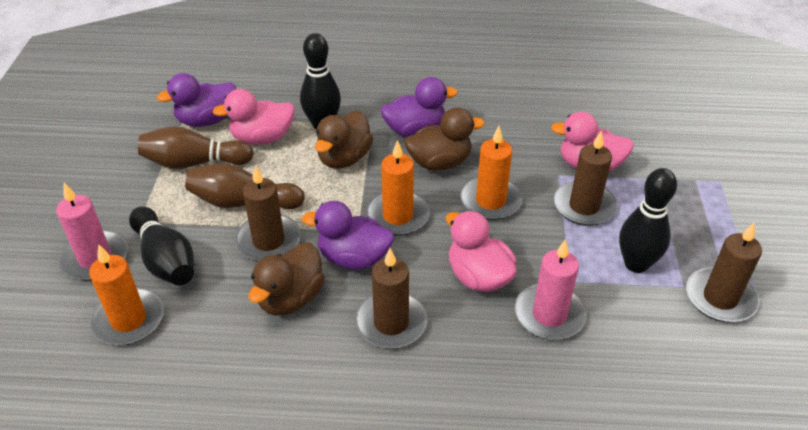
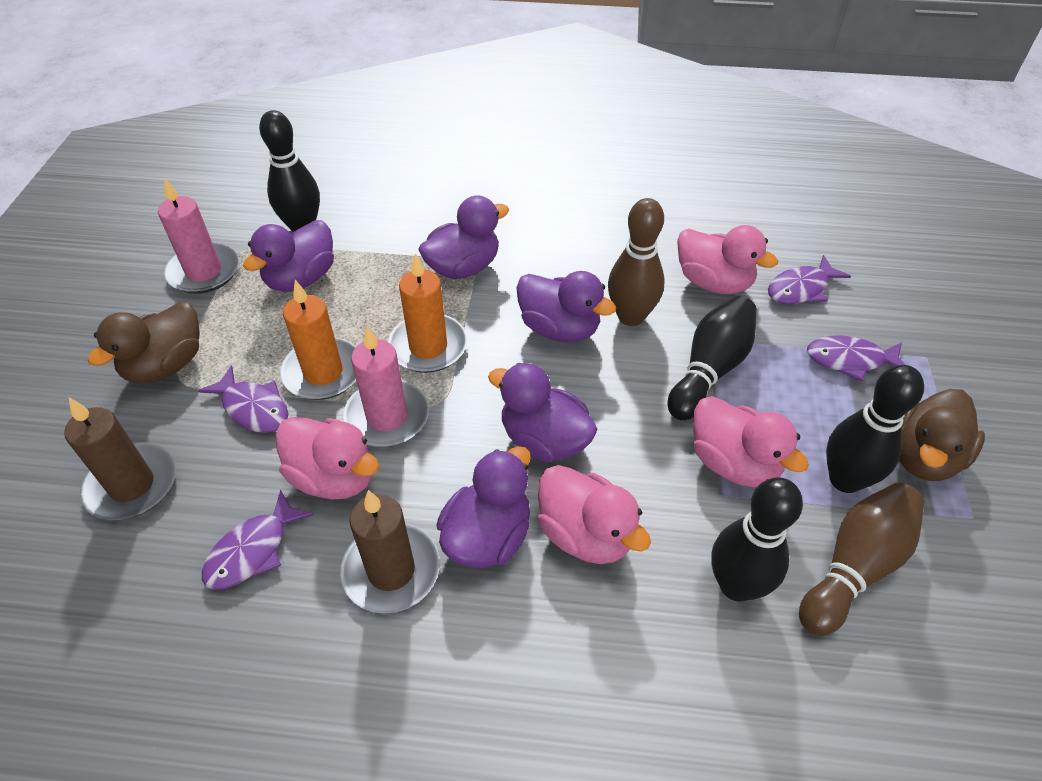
black bowling pin: [129,206,194,285] [300,33,341,130] [619,168,677,273] = 3 -> [259,110,320,231] [668,296,757,420] [712,477,803,602] [826,365,924,493] = 4
brown candle: [235,165,301,262] [355,248,428,349] [553,131,617,226] [686,223,762,323] = 4 -> [64,398,176,520] [340,490,440,614] = 2
brown duck: [248,243,325,315] [315,110,373,169] [405,107,485,171] = 3 -> [88,302,200,383] [899,389,985,481] = 2
orange candle: [89,244,164,346] [366,140,430,236] [460,126,523,220] = 3 -> [280,280,356,400] [388,253,467,373] = 2
pink duck: [213,89,295,145] [446,211,517,292] [551,111,634,172] = 3 -> [276,417,379,500] [538,465,651,564] [677,225,778,294] [693,396,809,487] = 4
purple duck: [157,73,236,127] [302,201,394,270] [381,77,458,137] = 3 -> [243,220,334,292] [418,195,509,279] [437,446,531,568] [488,363,597,462] [516,271,616,342] = 5
purple fish: none = 0 -> [198,365,288,433] [202,489,314,590] [768,255,851,304] [807,336,905,381] = 4

